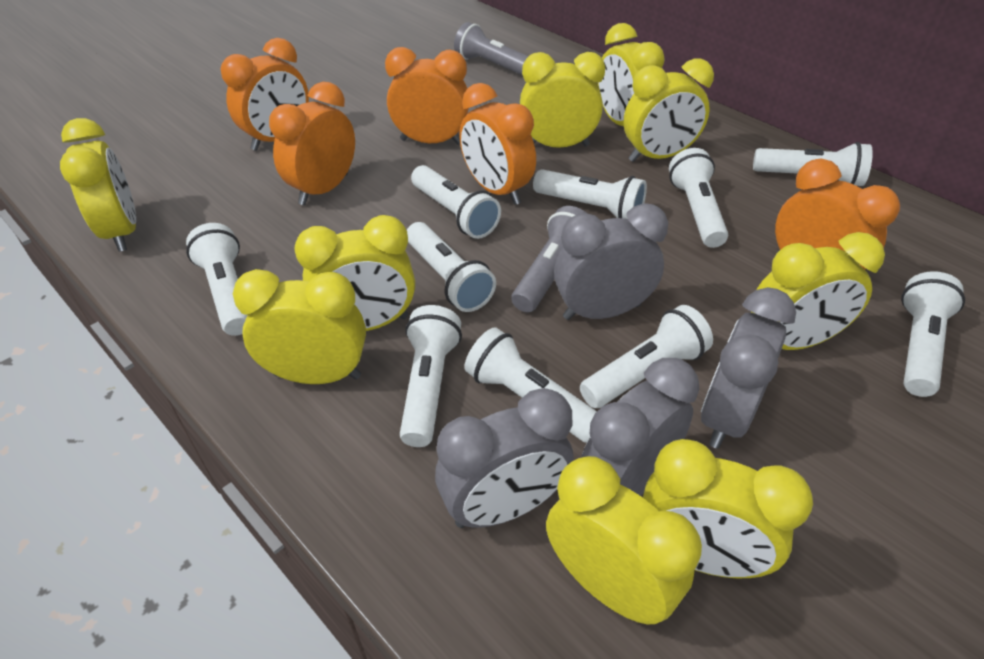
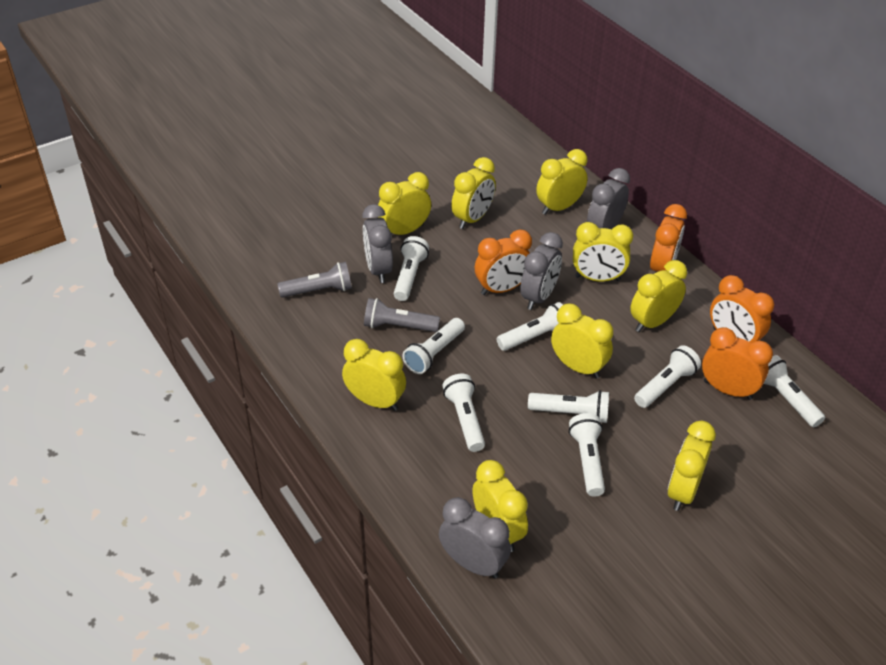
orange clock: [221,38,309,151] [269,82,355,205] [385,47,469,145] [459,83,536,205] [775,159,900,269] = 5 -> [475,229,532,295] [650,204,687,272] [702,327,773,400] [710,275,774,343] = 4
white flashlight: [186,223,248,336] [400,305,462,447] [407,222,496,312] [411,165,501,239] [464,327,597,443] [533,169,647,219] [580,305,713,408] [669,148,728,248] [753,142,873,186] [901,271,965,397] = 10 -> [394,236,429,301] [403,318,465,374] [442,374,485,452] [497,302,563,351] [528,390,609,423] [569,413,605,496] [634,345,701,408] [764,355,825,427] = 8

